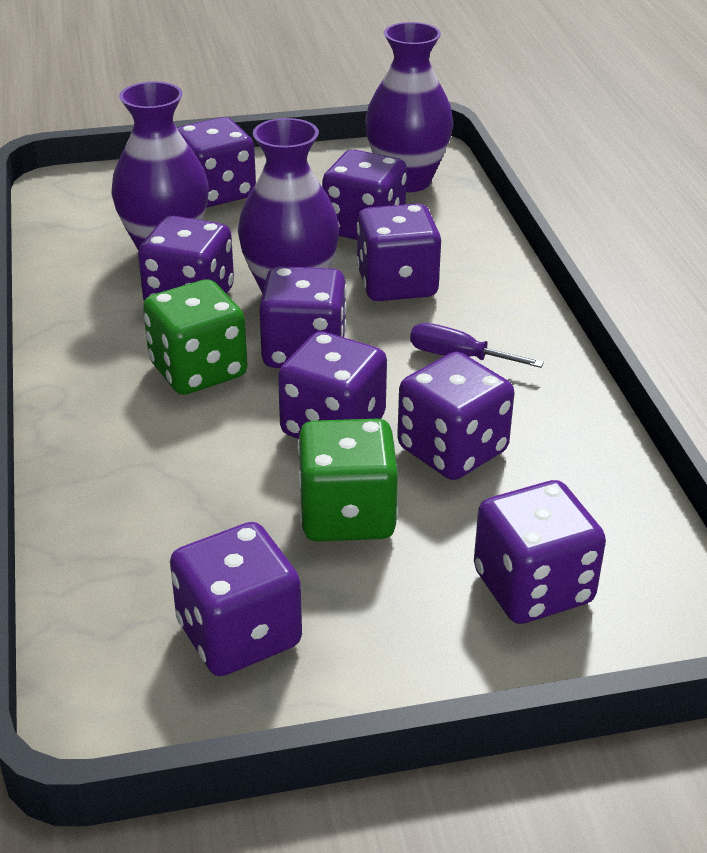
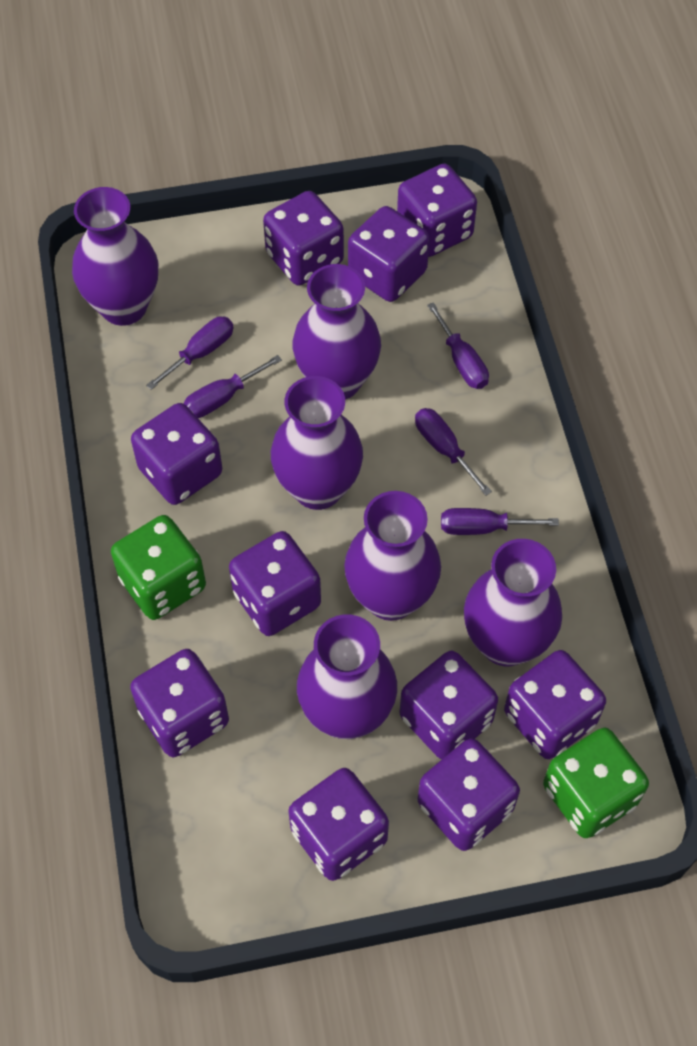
purple dice: [138,215,234,301] [170,522,302,676] [177,117,256,208] [259,266,347,368] [278,331,387,439] [322,150,407,240] [356,204,441,301] [397,352,515,480] [474,480,606,624] = 9 -> [130,649,229,757] [131,403,222,505] [229,531,321,636] [263,191,344,286] [288,768,389,881] [348,206,430,302] [397,164,477,257] [400,651,498,760] [417,738,520,851] [504,650,606,759] = 10
purple screwdriver: [410,323,544,368] = 1 -> [146,317,234,390] [184,355,282,418] [415,408,492,496] [427,302,489,389] [441,508,559,535] = 5
purple vase: [112,82,209,251] [238,118,339,294] [365,22,453,192] = 3 -> [72,187,158,326] [271,376,363,510] [292,264,381,400] [297,614,397,739] [344,491,441,621] [464,539,562,666] = 6

